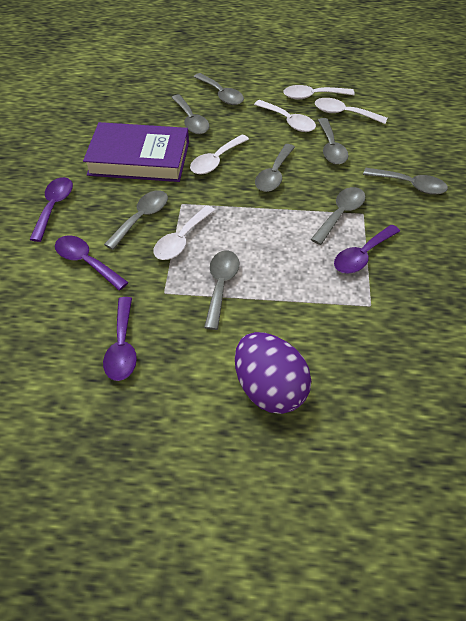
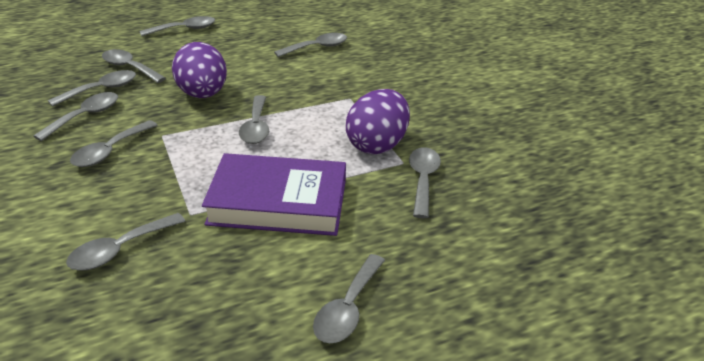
grey spoon: [104,190,168,250] [171,95,209,134] [194,73,244,105] [204,250,239,330] [255,144,295,192] [311,187,365,245] [318,118,348,165] [363,168,448,195] = 8 -> [33,92,118,141] [48,70,136,107] [66,213,185,271] [70,120,157,167] [102,49,166,83] [140,16,215,36] [239,95,269,144] [274,33,347,57] [313,254,385,343] [409,147,441,218] = 10
purple egg: [235,332,311,414] = 1 -> [172,42,227,98] [346,89,410,154] = 2
purple spoon: [29,177,73,242] [55,235,128,290] [103,297,137,381] [334,225,400,274] = 4 -> none = 0
white spoon: [153,205,215,260] [190,135,249,174] [254,100,316,132] [283,85,355,100] [315,98,387,124] = 5 -> none = 0

